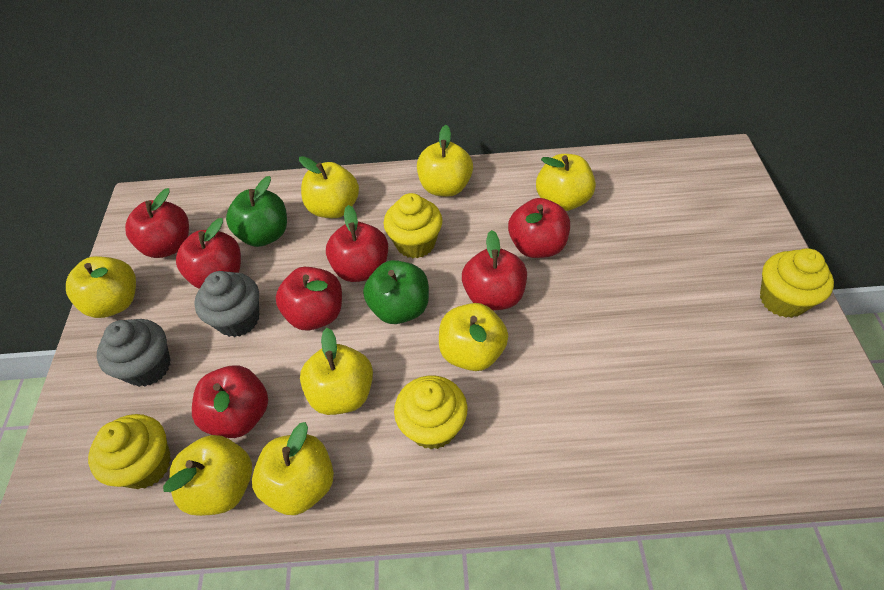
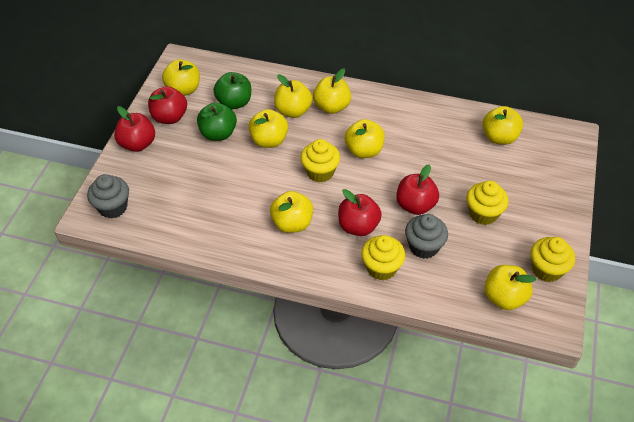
red apple: [125,188,189,258] [176,218,241,289] [192,366,268,438] [276,267,342,331] [326,205,388,282] [462,230,527,310] [508,198,570,258] = 7 -> [114,106,155,152] [148,86,187,124] [338,189,382,236] [396,164,439,215] = 4

